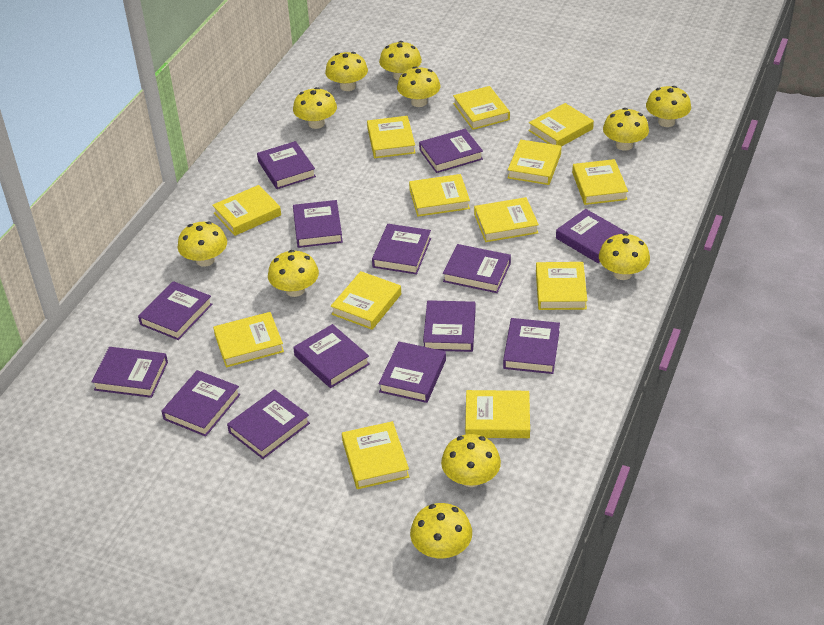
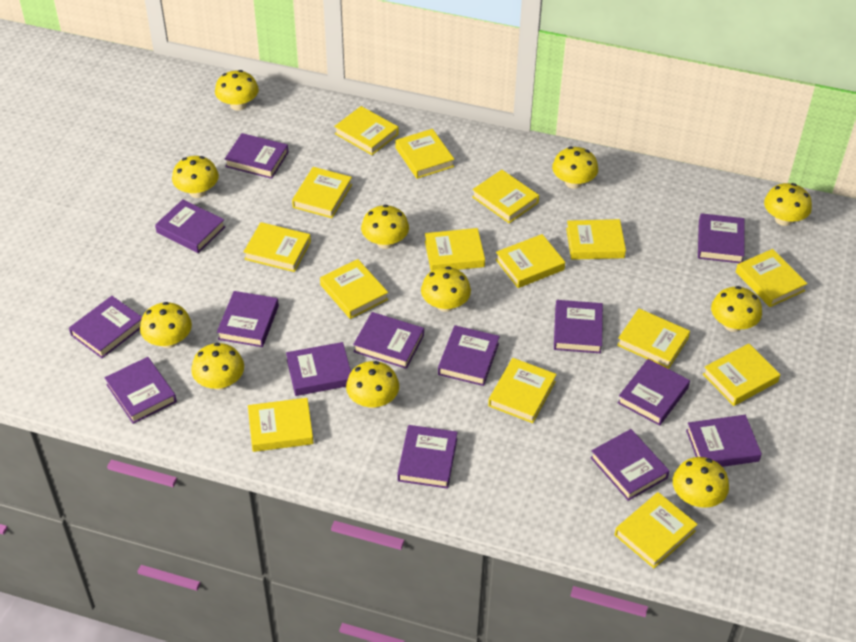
yellow book: [212,185,281,236] [213,312,284,367] [331,271,401,330] [342,421,409,489] [367,116,416,158] [409,174,470,217] [453,86,510,130] [465,390,530,438] [474,197,539,242] [507,139,561,185] [528,103,594,147] [536,262,587,310] [572,159,628,205] = 13 -> [244,222,311,272] [248,398,314,452] [292,167,352,218] [320,259,388,319] [334,106,399,155] [395,129,454,179] [425,228,485,271] [472,170,539,223] [488,358,557,423] [495,234,565,288] [566,219,626,260] [615,492,698,568] [617,309,690,369] [703,343,780,406] [736,249,808,307] = 15

